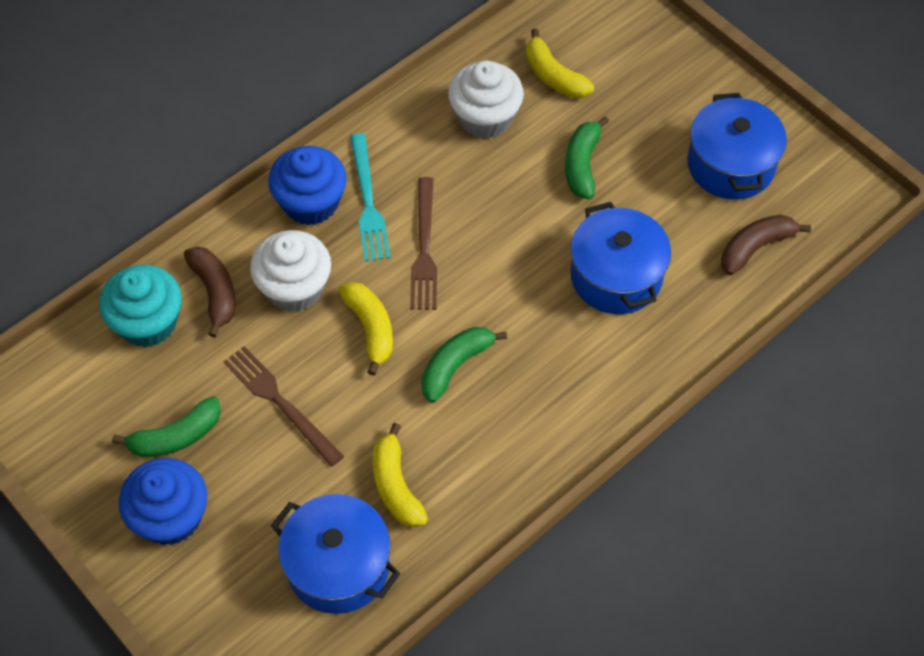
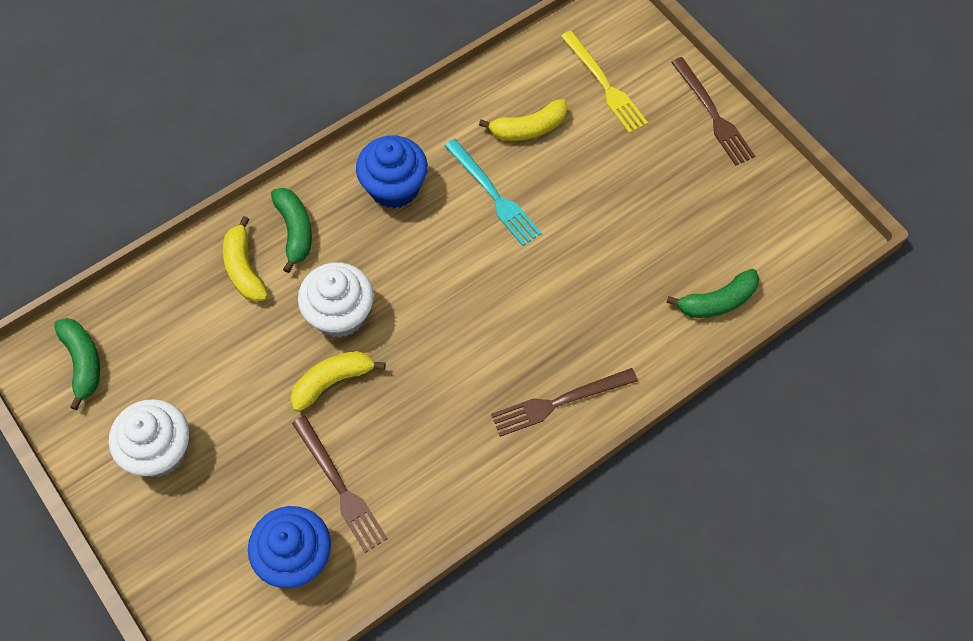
blue pot: [271,494,400,614] [571,202,671,314] [687,93,787,199] = 3 -> none = 0
brown banana: [184,246,236,338] [721,215,811,275] = 2 -> none = 0
brown fork: [224,346,344,467] [410,177,437,310] = 2 -> [292,416,388,553] [491,368,638,437] [671,57,755,166] = 3
turquoise cupcake: [99,265,182,347] = 1 -> none = 0
yellow fork: none = 0 -> [561,31,648,133] = 1

